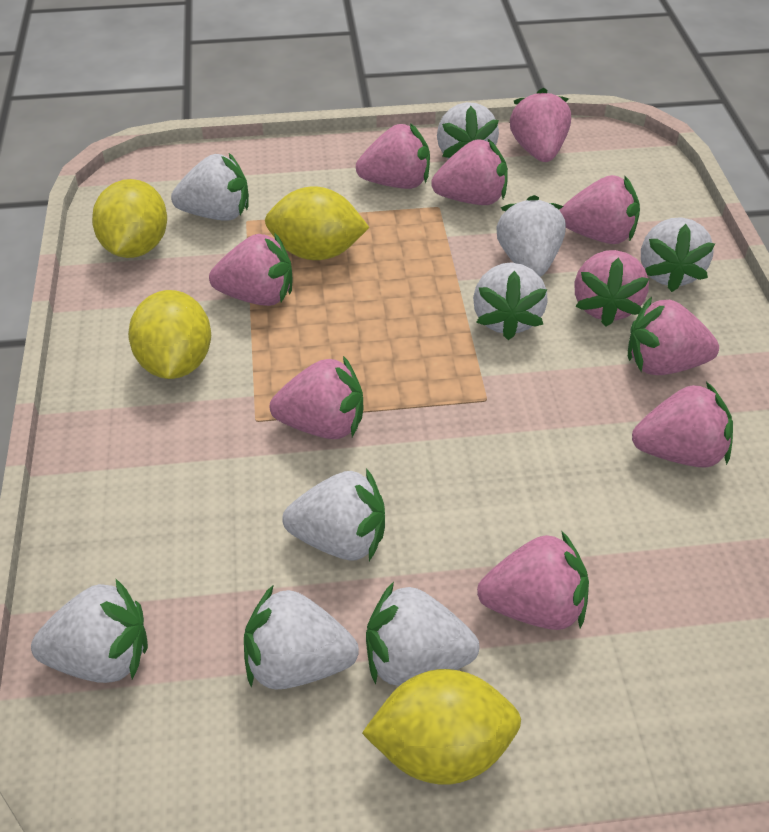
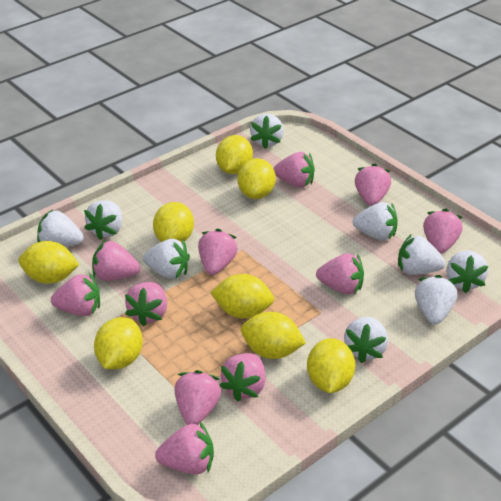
pink strawberry: [209,232,293,306] [270,356,363,439] [356,123,430,189] [431,138,508,205] [477,532,589,630] [510,88,571,162] [560,175,640,244] [575,250,649,327] [628,296,719,375] [632,382,733,467] = 10 -> [51,274,100,316] [92,240,140,281] [125,282,167,326] [155,422,214,475] [174,370,221,425] [198,229,238,275] [219,353,266,401] [273,152,315,188] [316,253,364,294] [355,164,391,206] [423,209,463,254] = 11
yellow lemon: [92,179,167,258] [128,290,211,379] [265,186,370,260] [362,669,521,785] = 4 -> [18,241,79,284] [94,317,143,369] [153,202,194,243] [210,274,274,319] [216,135,253,174] [238,158,276,199] [241,312,306,359] [307,338,356,393] = 8

